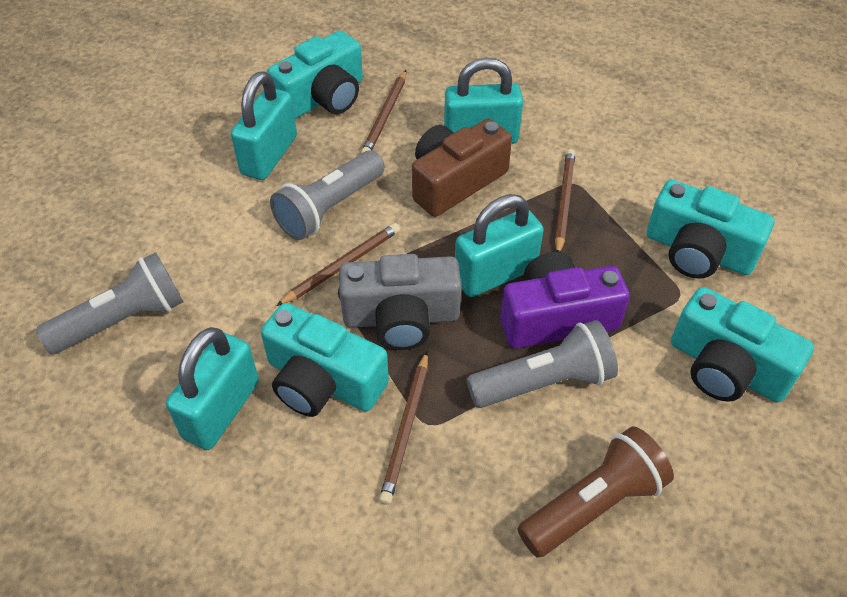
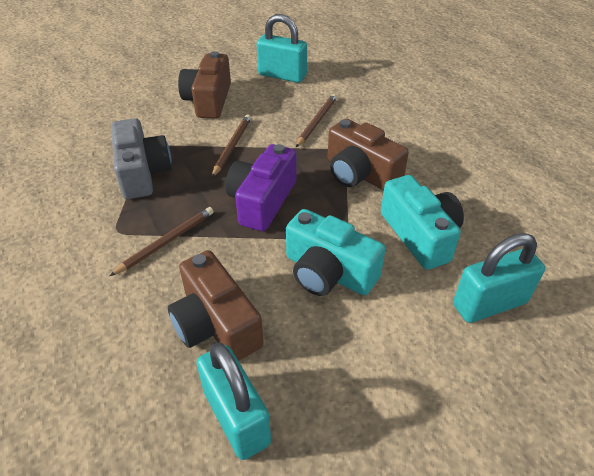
brown camera: [412,119,512,217] = 1 -> [168,250,264,361] [178,51,231,119] [328,119,409,191] = 3
brown flashlight: [517,427,674,558] = 1 -> none = 0
brown pencil: [277,223,400,306] [361,70,406,154] [379,351,428,505] [555,149,576,252] = 4 -> [109,207,214,276] [212,115,251,177] [296,94,337,147] = 3
grey flashlight: [36,252,183,354] [270,151,385,240] [466,320,618,408] = 3 -> none = 0
turquoise camera: [261,303,389,417] [267,30,363,119] [646,180,775,279] [671,287,814,402] = 4 -> [286,209,386,296] [381,175,464,270] = 2
turquoise padlock: [166,327,259,450] [231,71,297,180] [444,58,523,144] [455,194,544,297] = 4 -> [196,342,271,460] [256,14,307,83] [453,233,545,323] = 3

